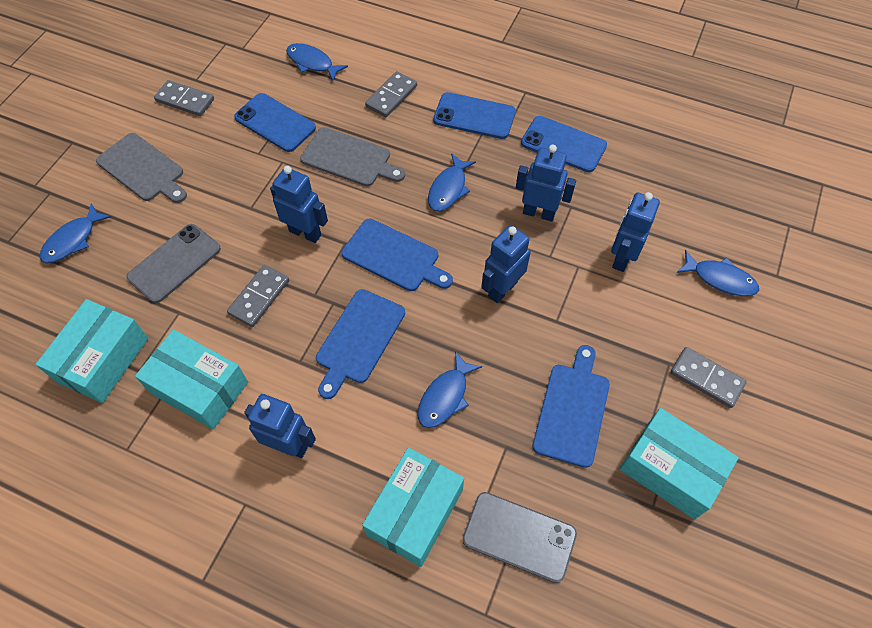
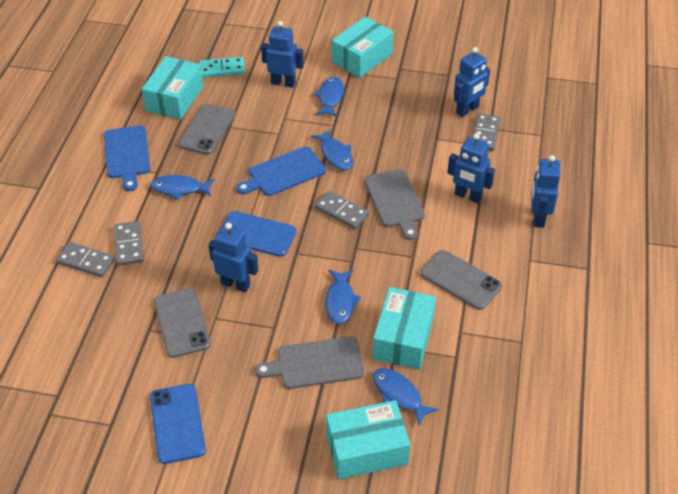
blue cutting board: [316,289,405,399] [342,219,453,291] [532,345,610,468] = 3 -> [104,126,150,191] [236,146,326,196] = 2
blue phone: [234,93,316,152] [433,92,516,139] [521,116,607,172] = 3 -> [150,384,206,464] [222,211,297,257] = 2
grey phone: [127,224,221,303] [462,492,577,583] = 2 -> [154,288,211,358] [178,104,235,155] [420,250,502,310] = 3
turquoise domino: none = 0 -> [199,57,245,78] = 1

